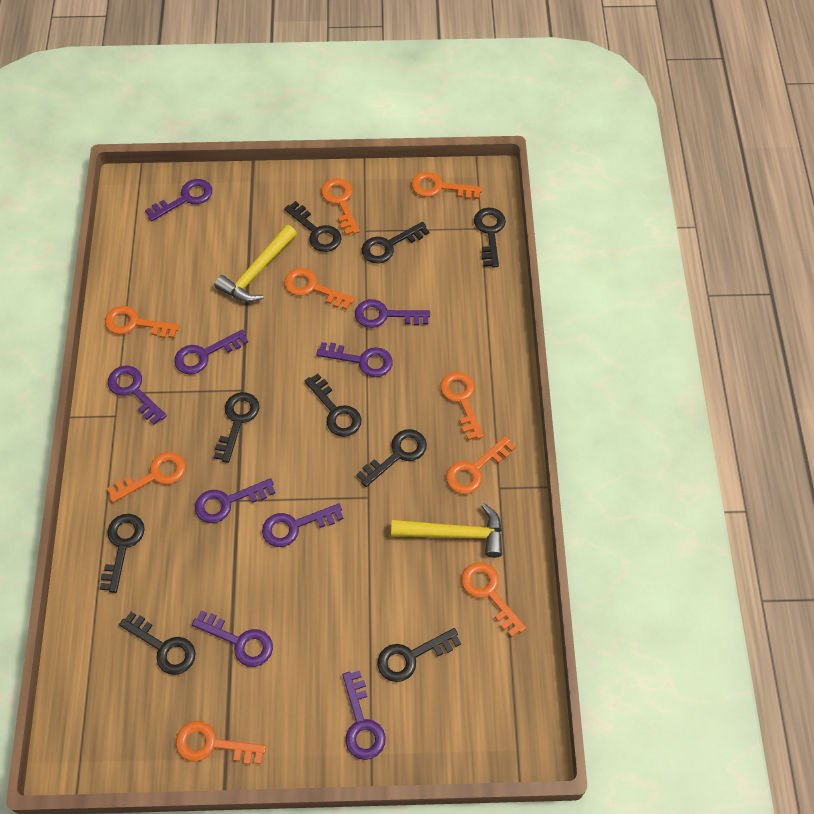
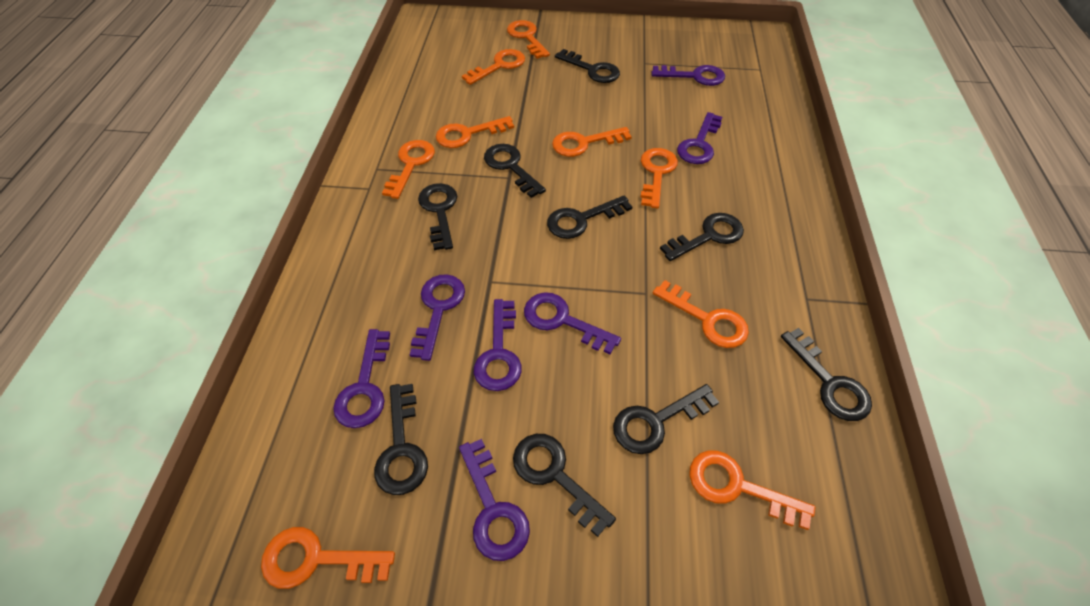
purple key: [108,366,167,425] [145,179,212,221] [174,330,248,374] [192,610,273,667] [195,478,275,523] [262,503,344,547] [316,342,393,377] [342,671,386,760] [355,299,430,328] = 9 -> [333,329,390,428] [410,274,465,361] [459,439,530,561] [474,299,522,391] [524,292,621,355] [651,65,725,86] [677,112,722,164] = 7
yellow hammer: [214,225,297,302] [391,503,502,558] = 2 -> none = 0

